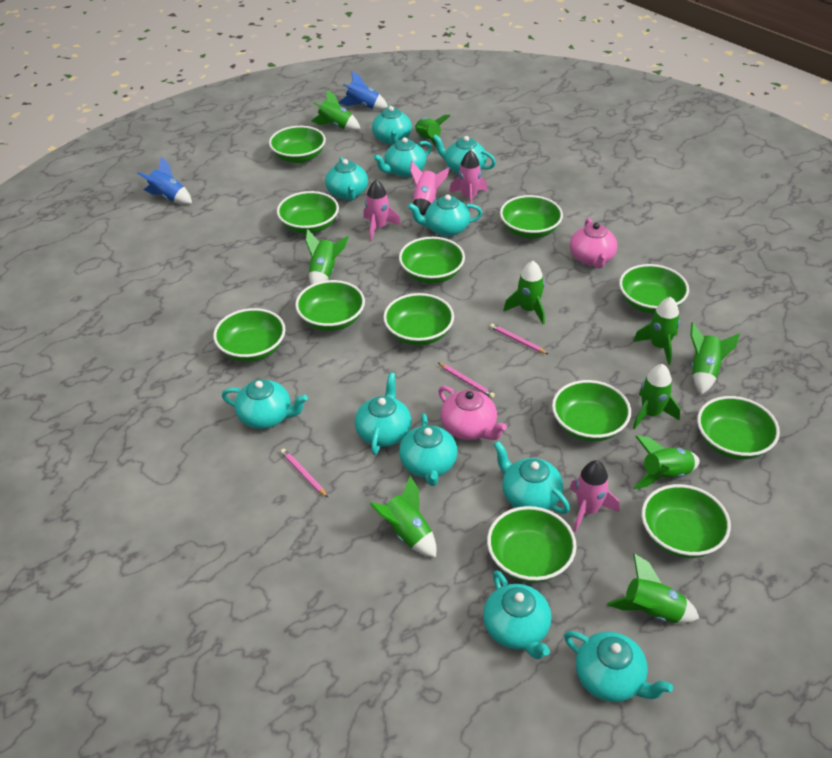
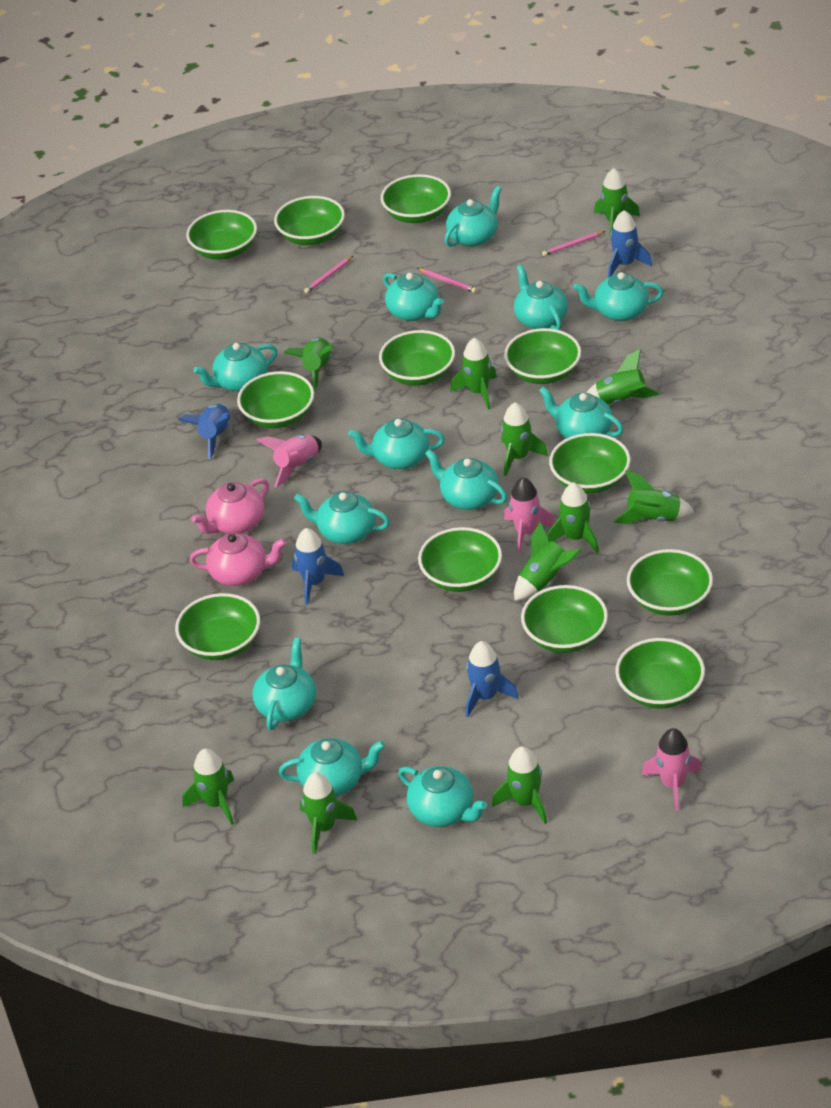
blue rocket: [137,157,192,204] [338,71,388,110] = 2 -> [178,404,230,459] [292,528,344,605] [466,641,519,718] [608,210,652,278] = 4
green rocket: [305,229,349,285] [311,89,361,131] [370,476,437,557] [415,115,450,149] [503,261,545,325] [607,553,699,623] [633,297,680,365] [633,364,680,430] [633,436,700,489] [690,322,740,395] = 10 -> [183,748,234,825] [284,338,334,391] [300,772,357,854] [450,338,497,410] [492,746,547,824] [501,402,548,476] [514,522,582,601] [547,482,599,553] [586,349,660,404] [594,168,640,233] [614,470,695,524] = 11
pink rocket: [363,180,401,241] [410,161,450,215] [449,150,488,210] [570,460,619,532] = 4 -> [257,435,322,487] [504,477,555,554] [642,728,701,811] = 3
turquoise teapot: [222,379,308,429] [325,157,368,201] [355,373,412,455] [372,105,412,145] [373,137,432,177] [399,414,458,486] [408,195,482,237] [432,134,496,174] [483,570,552,659] [493,441,570,514] [564,631,673,702] = 11 -> [194,343,278,392] [253,638,316,730] [279,738,385,796] [294,492,390,544] [348,418,445,469] [383,273,444,321] [398,766,487,827] [425,449,507,510] [444,186,502,247] [514,265,568,330] [539,387,623,439] [573,272,664,321] = 12

